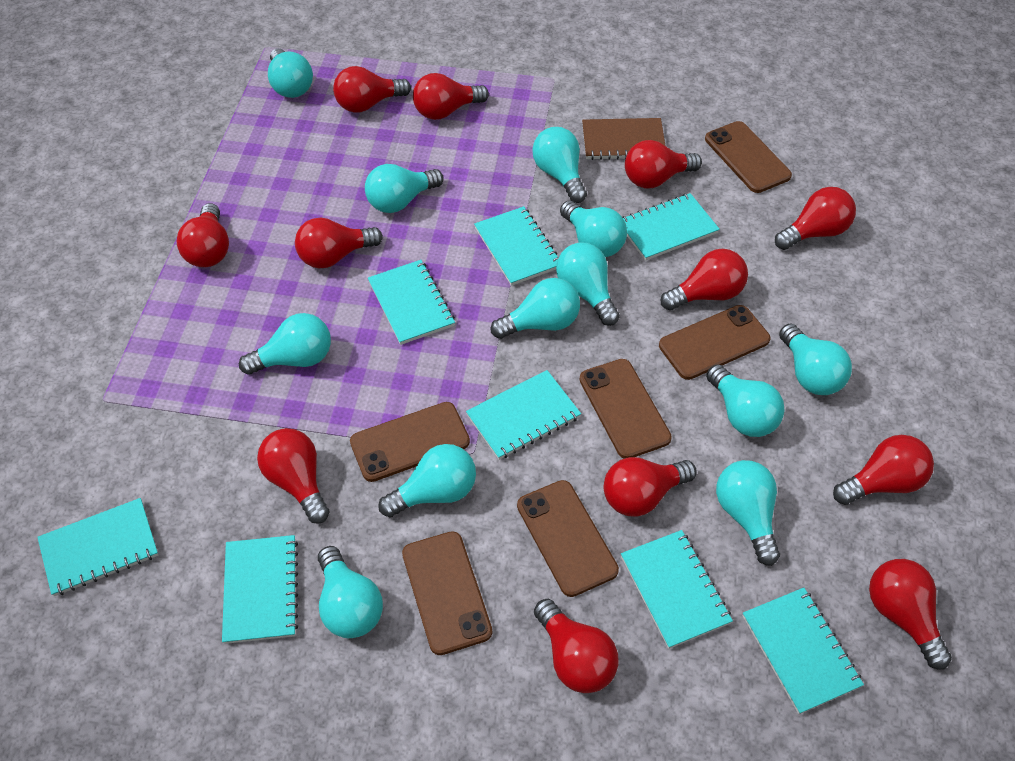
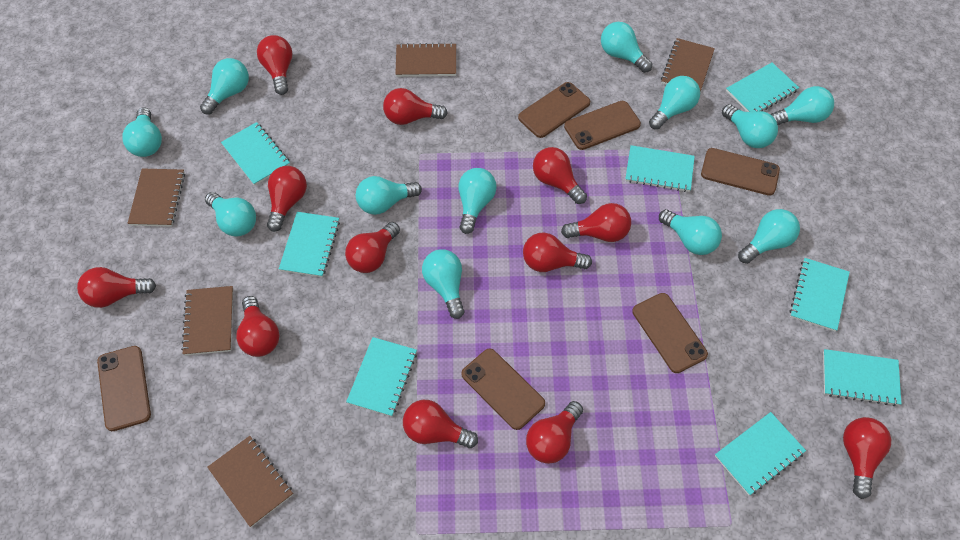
brown notebook: [582,118,665,160] = 1 -> [128,169,185,227] [181,286,233,355] [207,436,293,527] [395,43,456,77] [661,38,715,92] = 5

